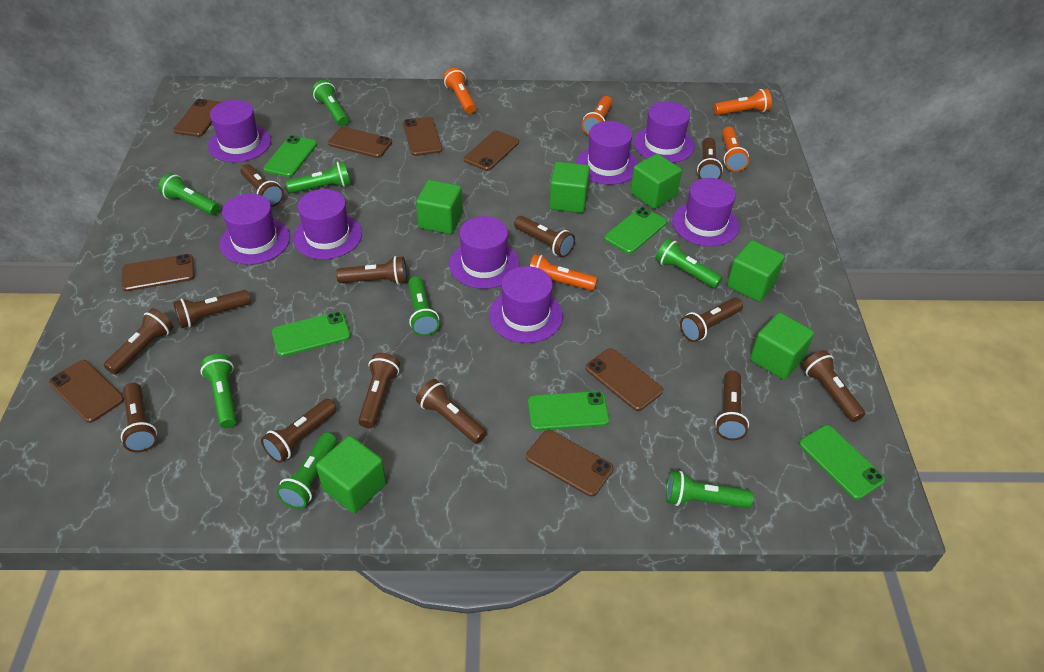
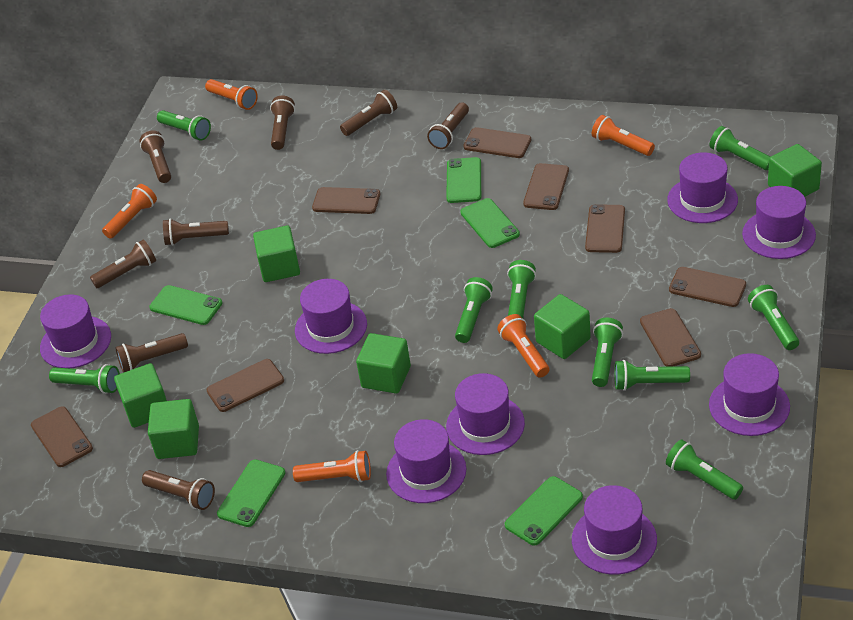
brown flashlight: [104,308,174,375] [121,383,157,453] [173,290,251,329] [240,164,284,207] [261,399,336,463] [336,256,407,285] [358,353,400,428] [416,379,487,444] [514,216,575,257] [680,297,743,342] [697,137,723,179] [715,371,749,441] [802,350,865,422] = 13 -> [90,239,156,288] [116,333,188,373] [140,130,171,183] [142,470,215,510] [163,219,229,246] [270,95,295,150] [340,90,397,136] [427,103,469,149] = 8
green flashlight: [158,173,220,215] [200,354,237,428] [276,432,337,509] [286,161,351,193] [312,80,348,126] [408,276,439,336] [655,238,722,288] [666,471,753,508] = 8 -> [49,364,120,394] [157,110,211,141] [455,277,493,343] [507,260,536,319] [592,318,623,387] [614,360,690,391] [666,440,743,500] [709,126,770,170] [748,285,799,350] = 9

